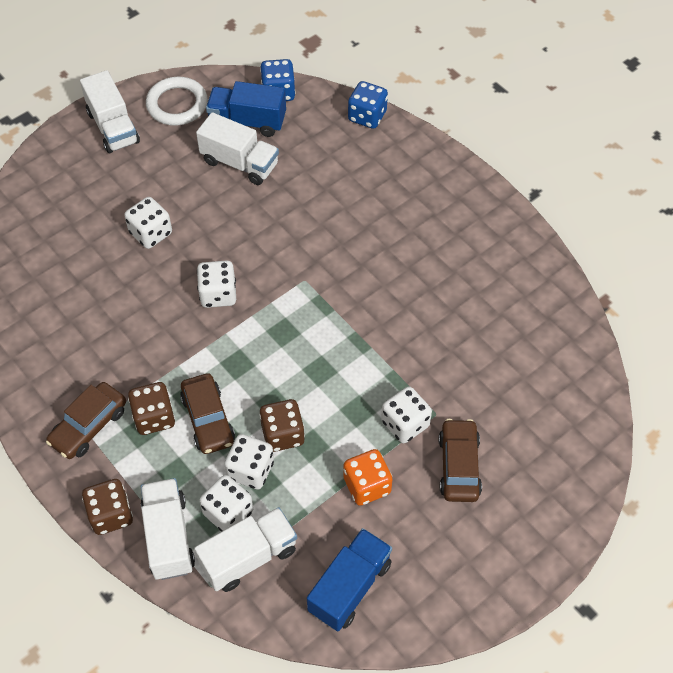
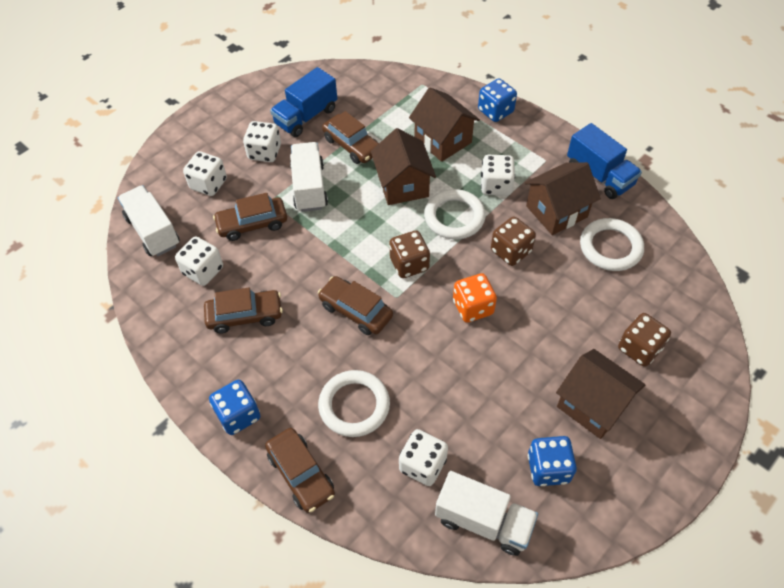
blue dice: [260,59,295,101] [348,81,388,129] = 2 -> [209,380,260,435] [478,78,517,122] [528,436,577,486] = 3
brown car: [46,382,126,459] [180,373,235,454] [439,419,482,502] = 3 -> [204,287,283,334] [213,193,287,241] [265,428,335,513] [318,276,393,335] [322,111,379,164] = 5
brown house: none = 0 -> [371,128,436,205] [409,87,480,162] [525,162,601,235] [556,349,646,439] = 4
white ring: [146,77,208,126] = 1 -> [318,370,390,437] [424,189,486,239] [580,218,644,271] = 3
white truck: [80,70,140,153] [141,478,195,580] [194,507,297,592] [196,112,279,185] = 4 -> [118,185,180,256] [290,142,328,212] [435,471,538,556] = 3

